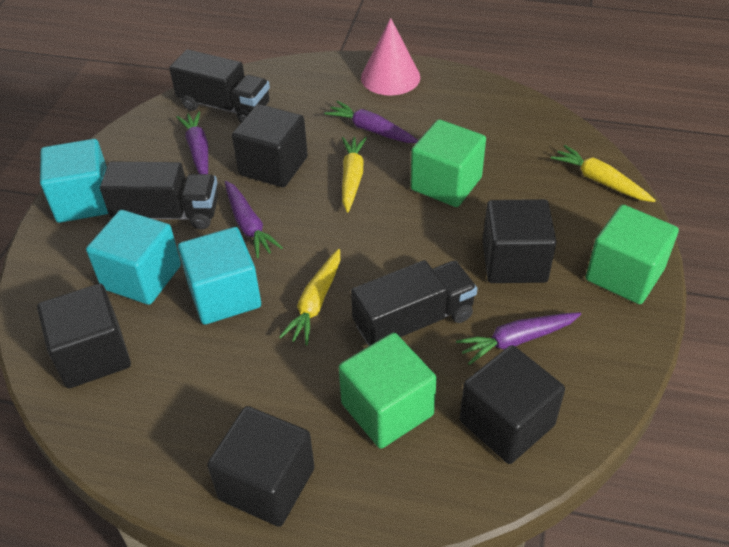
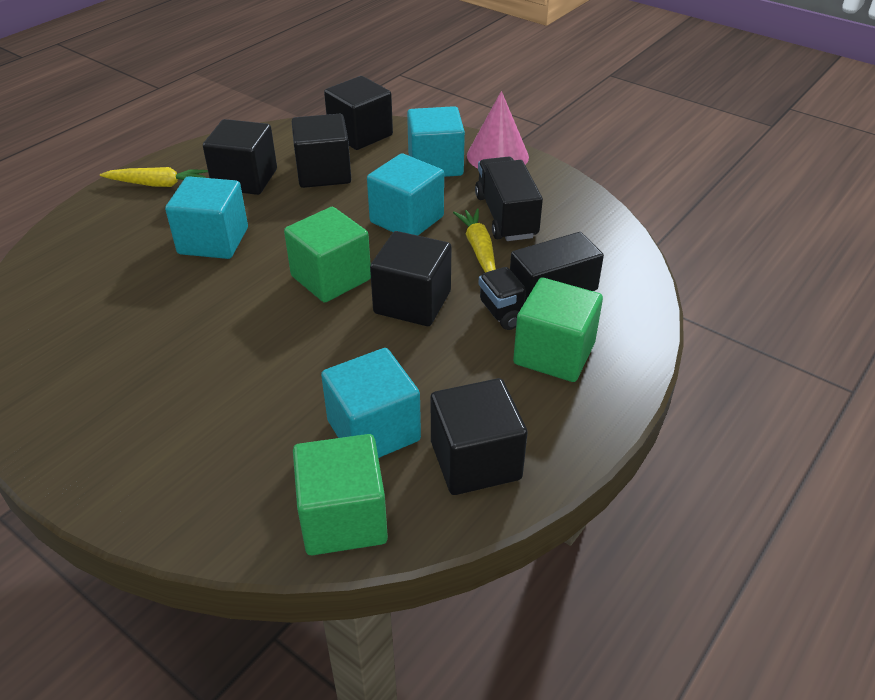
black truck: [100,161,218,230] [169,49,270,122] [351,260,478,346] = 3 -> [475,156,543,241] [478,232,604,330] = 2
purple carrot: [176,111,208,174] [225,181,283,258] [324,101,419,143] [456,312,581,365] = 4 -> none = 0
turquoise cube: [40,139,108,223] [86,210,181,305] [178,227,261,325] = 3 -> [165,176,248,259] [321,348,421,458] [367,153,444,235] [407,106,465,177] = 4
yellow carrot: [279,249,340,346] [342,137,367,212] [551,145,656,202] = 3 -> [100,167,208,187] [453,208,496,273] = 2

